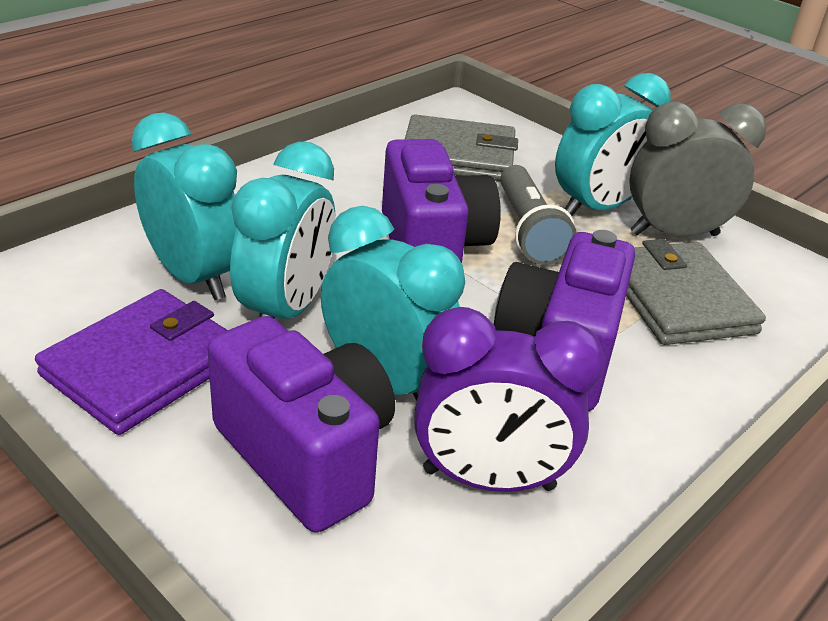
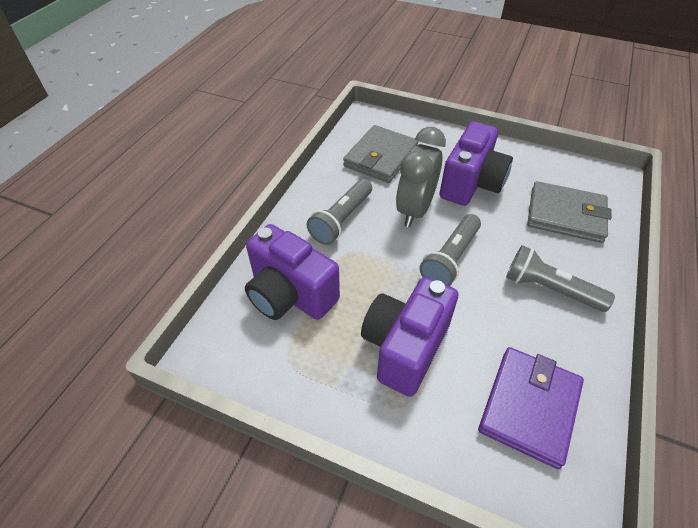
grey flashlight: [500,165,577,265] = 1 -> [307,179,372,245] [419,214,481,286] [506,245,615,312] = 3
purple clock: [414,307,605,492] = 1 -> none = 0
turquoise clock: [131,113,237,300] [230,142,336,319] [321,206,465,401] [555,73,670,216] = 4 -> none = 0

